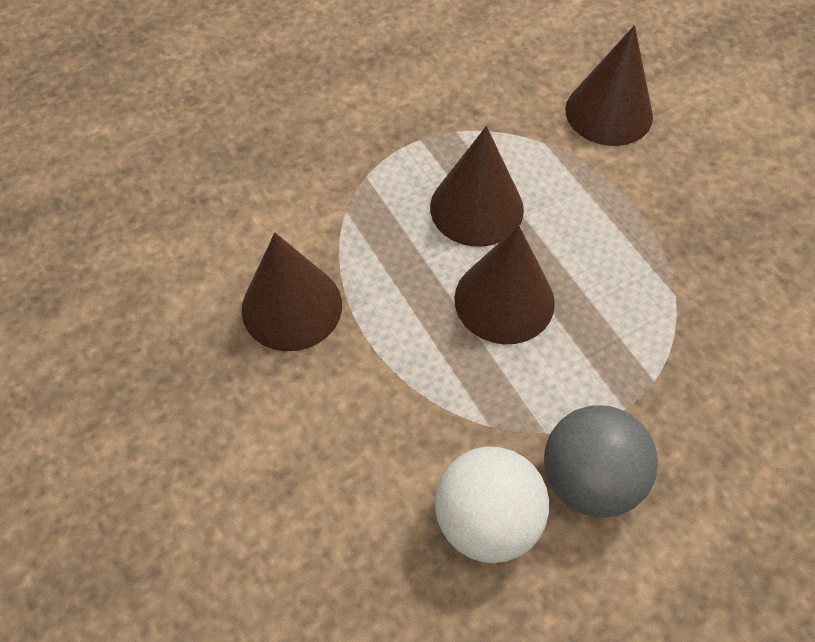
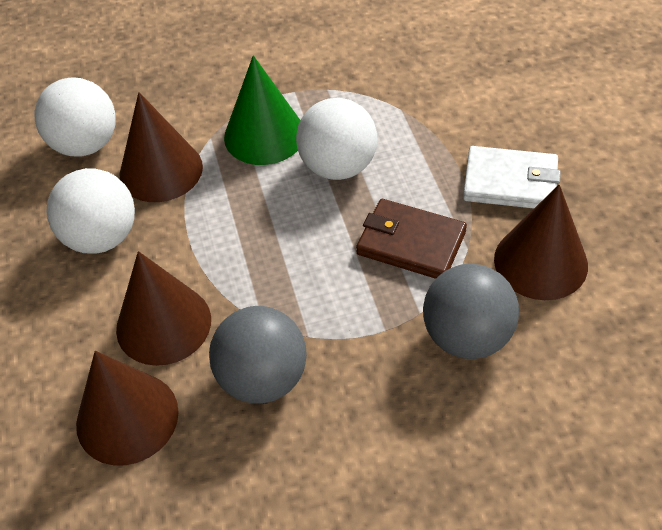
brown wallet: none = 0 -> [356,199,467,279] = 1
green cone: none = 0 -> [224,55,300,165] = 1
grey ball: [544,405,658,518] = 1 -> [209,306,307,404] [423,264,519,359] = 2
white ball: [435,446,549,563] = 1 -> [34,77,116,157] [46,168,135,254] [296,98,377,180] = 3
white wallet: none = 0 -> [463,146,561,209] = 1

